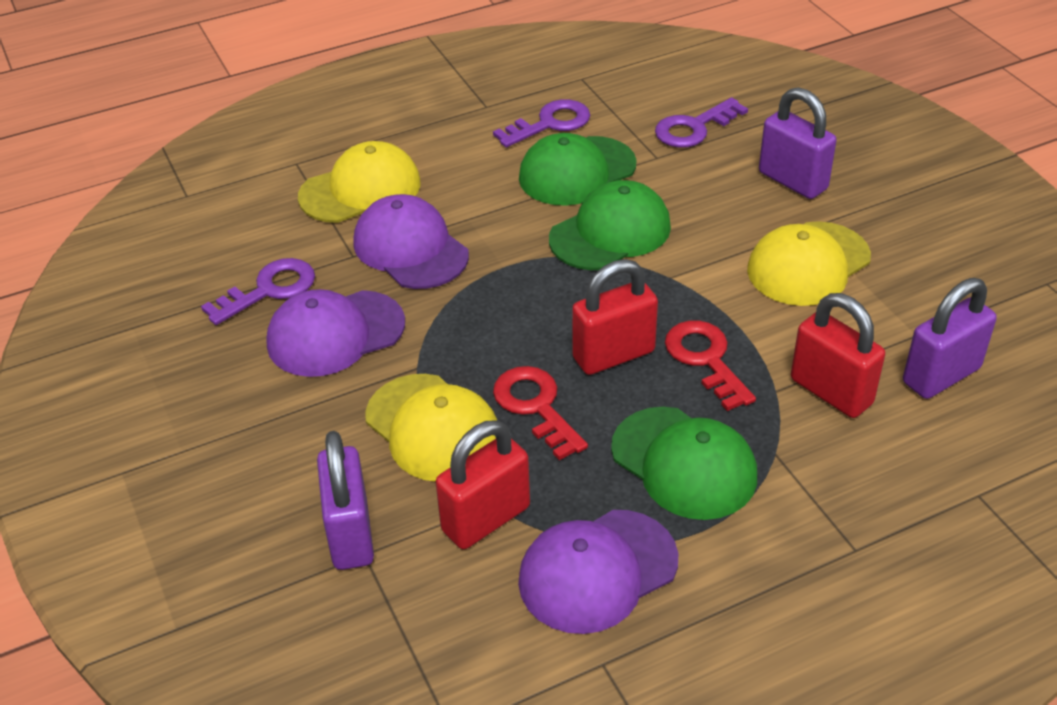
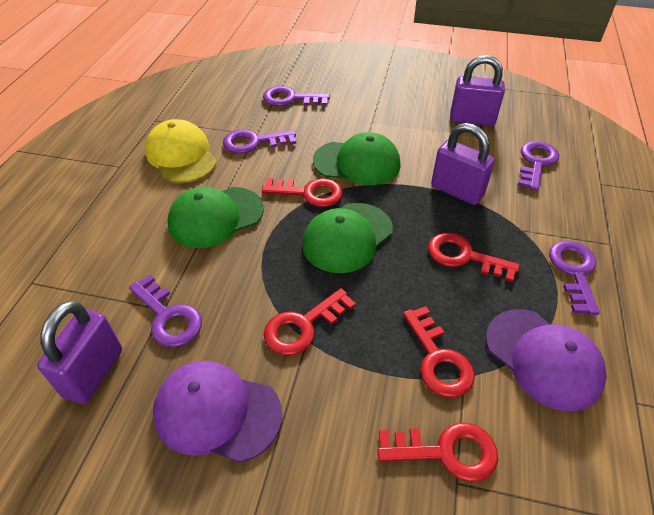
purple cap: [266,289,405,377] [353,194,469,289] [518,510,679,634] = 3 -> [153,361,282,463] [486,309,607,411] = 2
purple key: [201,258,315,325] [493,99,590,147] [655,97,748,148] = 3 -> [129,274,202,347] [223,130,296,154] [263,86,330,106] [518,141,559,191] [549,241,600,315] = 5
red key: [493,366,588,460] [665,320,756,411] = 2 -> [262,178,343,207] [264,288,356,355] [377,423,498,482] [403,306,475,398] [428,233,520,282] = 5
red padlock: [436,420,530,549] [572,259,658,375] [791,293,885,418] = 3 -> none = 0
yellow cap: [298,141,421,223] [366,374,497,482] [747,221,871,306] = 3 -> [145,119,217,183] = 1

